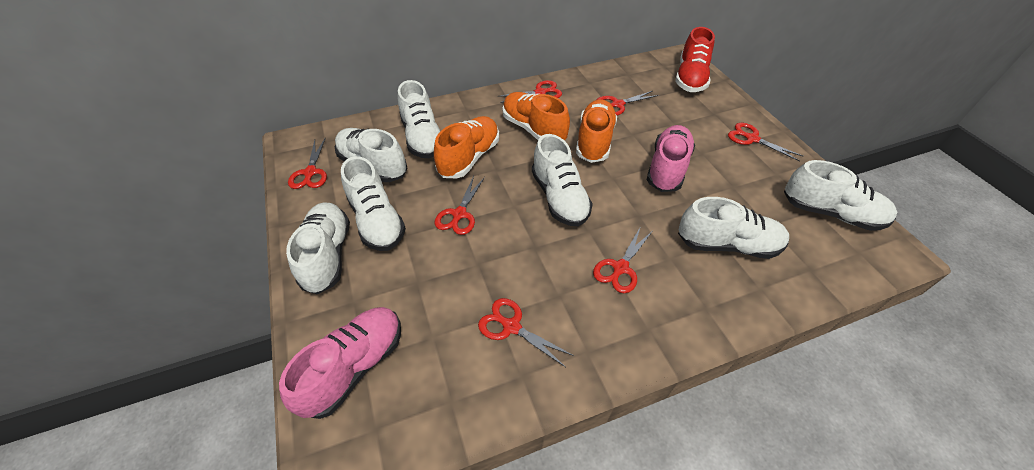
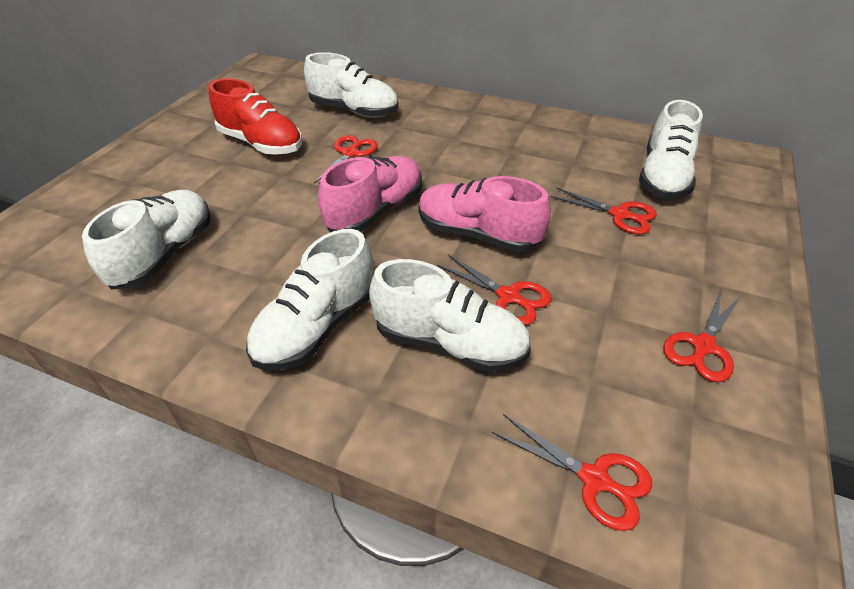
orange shoe: [434,116,499,178] [503,92,570,141] [576,99,617,163] = 3 -> none = 0
red scissors: [288,137,327,189] [435,176,485,235] [478,298,574,367] [497,80,562,103] [593,226,652,293] [597,91,659,116] [728,123,803,161] = 7 -> [314,135,378,183] [437,254,551,325] [492,414,653,531] [550,187,657,235] [664,291,741,382] = 5
white shoe: [286,202,350,294] [335,128,407,182] [341,156,406,251] [398,80,440,158] [532,134,593,226] [678,197,789,259] [784,160,897,231] = 7 -> [82,190,211,290] [246,229,373,370] [304,52,399,118] [369,259,531,372] [639,100,703,199] = 5

